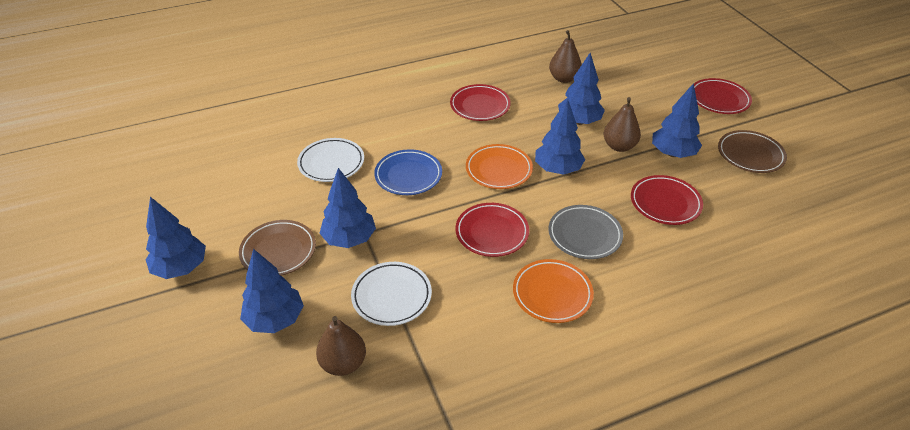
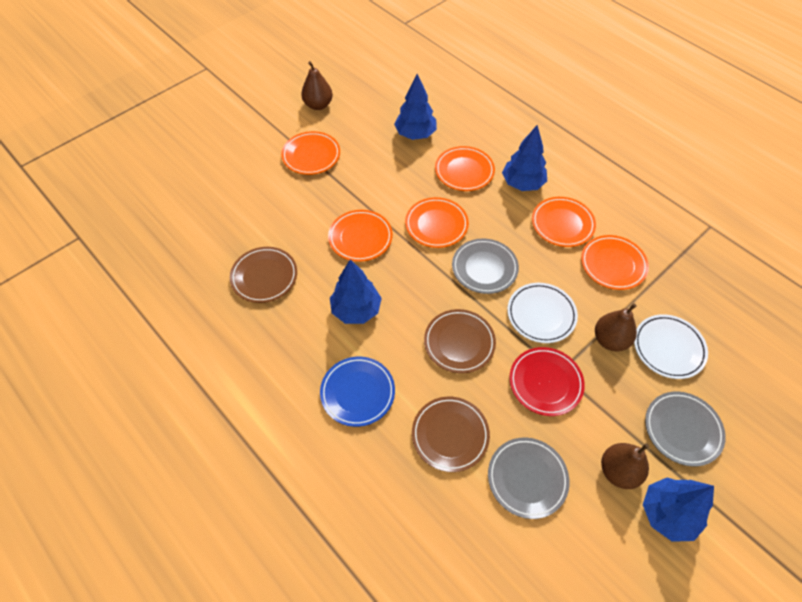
blue tree: [146,197,206,279] [240,249,304,333] [320,168,376,248] [535,99,585,175] [558,53,605,125] [652,83,702,158] = 6 -> [330,259,382,324] [394,74,437,140] [502,125,547,191] [643,477,714,542] = 4
brown plate: [239,220,316,276] [718,130,787,173] = 2 -> [230,247,297,303] [412,396,490,472] [424,309,496,373] = 3
grey plate: [548,205,623,259] = 1 -> [452,238,519,294] [488,437,570,519] [645,392,726,467] = 3
orange plate: [466,144,533,189] [513,259,594,323] = 2 -> [281,131,340,175] [328,210,393,262] [405,197,469,248] [435,146,495,191] [532,197,596,247] [581,235,649,290] = 6
red plate: [450,84,511,121] [456,203,529,257] [631,175,703,225] [694,78,752,114] = 4 -> [509,347,585,416] = 1

